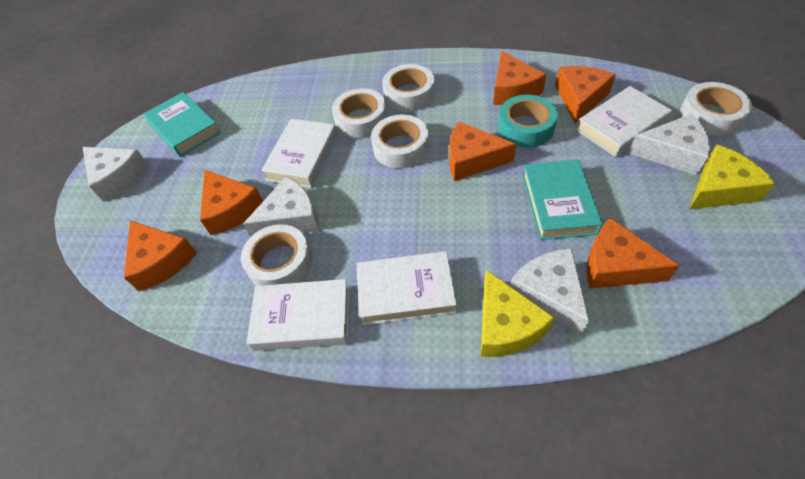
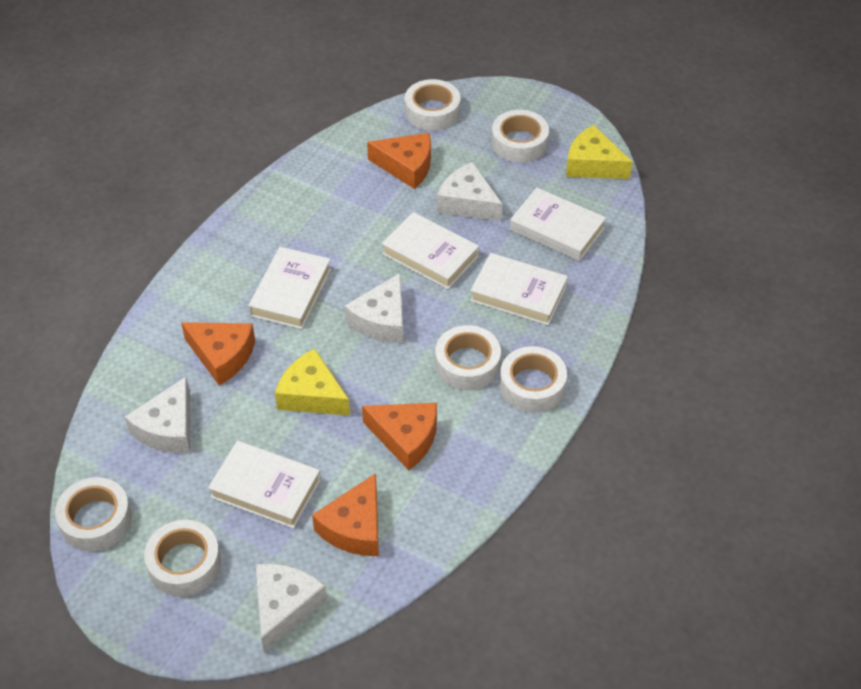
orange cheese: [124,220,197,291] [200,170,263,235] [449,122,516,181] [493,51,547,105] [555,66,616,124] [587,218,680,289] = 6 -> [181,322,255,385] [312,473,379,556] [362,403,437,470] [367,133,431,189] = 4
turquoise book: [143,92,221,157] [522,159,603,240] = 2 -> none = 0
turquoise tape: [498,95,558,147] = 1 -> none = 0
white book: [247,279,350,351] [261,119,338,188] [357,251,457,325] [576,86,672,157] = 4 -> [208,441,321,529] [248,247,331,329] [382,212,479,289] [470,253,568,325] [510,187,606,261] = 5
white tape: [241,224,312,286] [332,88,387,138] [371,115,429,168] [382,64,435,112] [680,82,752,136] = 5 -> [55,477,132,551] [144,520,221,596] [405,79,460,131] [435,325,501,390] [491,110,549,163] [500,346,567,412] = 6

